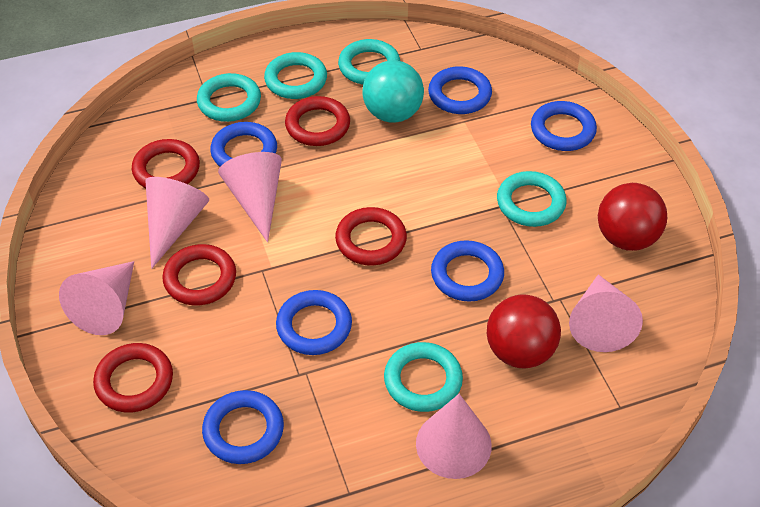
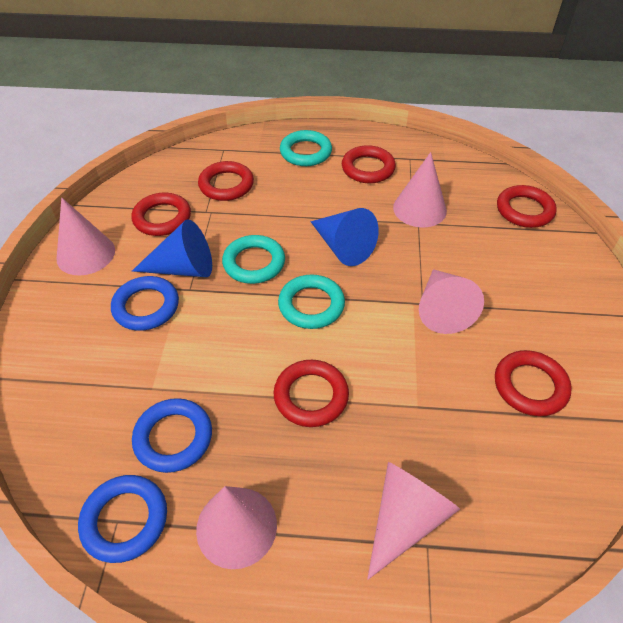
blue cone: none = 0 -> [132,220,212,277] [311,208,379,266] = 2
blue ring: [202,390,284,464] [210,122,277,167] [276,290,352,355] [428,66,492,114] [431,240,504,302] [531,101,597,151] = 6 -> [78,475,167,563] [111,276,179,331] [132,398,212,473] = 3
red ball: [487,294,561,368] [598,183,667,251] = 2 -> none = 0
red ring: [93,343,173,413] [132,139,200,188] [162,244,236,305] [285,96,350,146] [335,207,407,265] = 5 -> [132,193,191,236] [198,161,254,201] [274,360,349,427] [342,145,396,183] [495,350,572,416] [497,185,557,228] = 6
turquoise ball: [362,60,424,123] = 1 -> none = 0
turquoise ring: [197,73,261,122] [264,52,327,99] [338,39,400,85] [384,342,463,412] [497,171,566,227] = 5 -> [222,235,285,284] [278,275,345,329] [280,130,332,166] = 3

